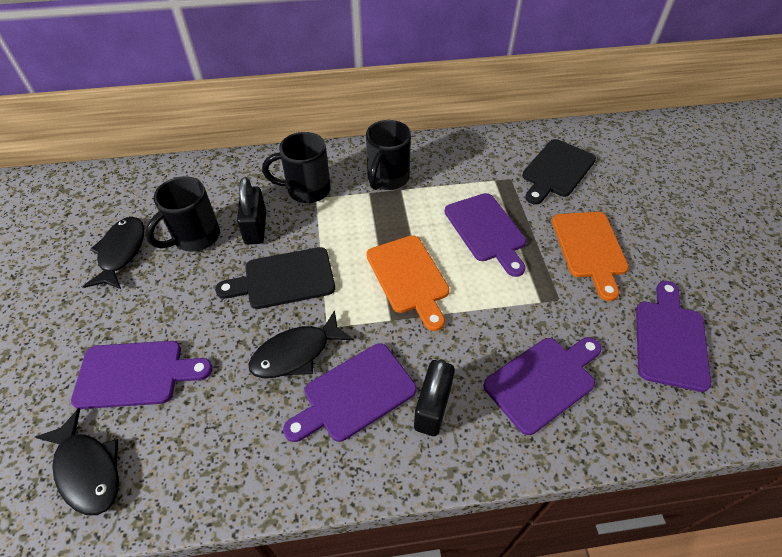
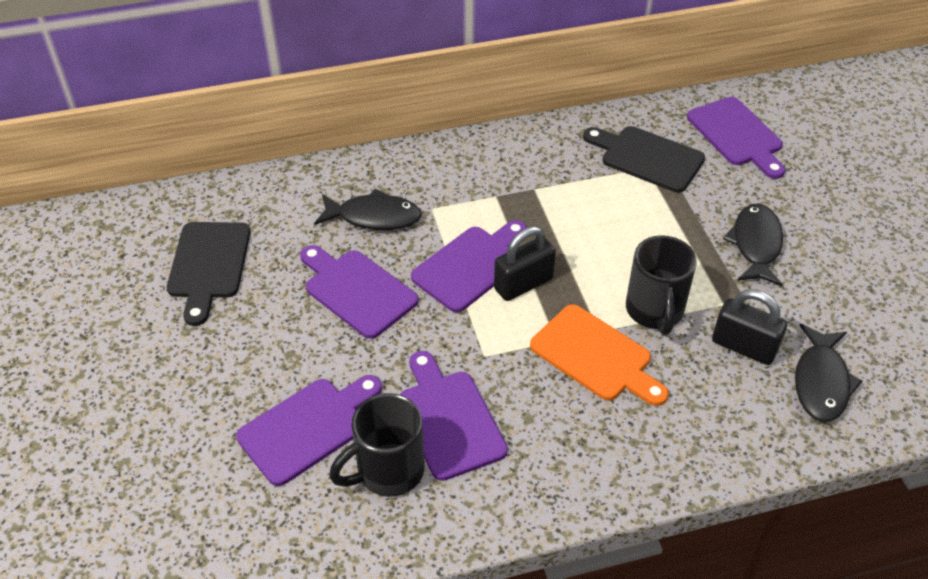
black mug: [145,176,220,252] [262,132,331,203] [366,120,411,190] = 3 -> [329,393,425,497] [626,235,697,335] = 2
orange cutting board: [366,235,449,331] [552,212,629,301] = 2 -> [530,304,669,406] = 1

